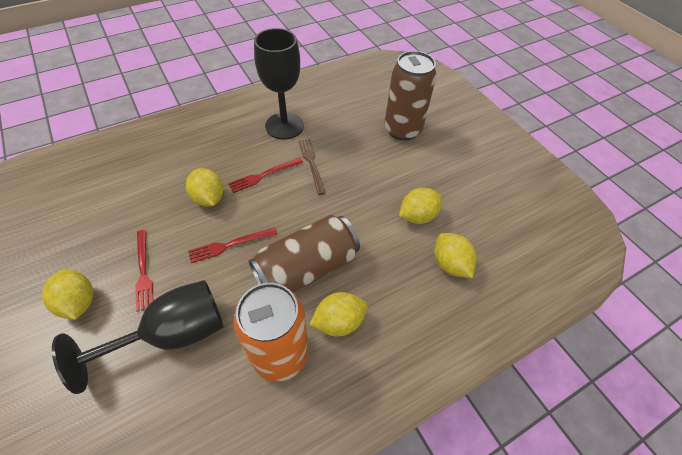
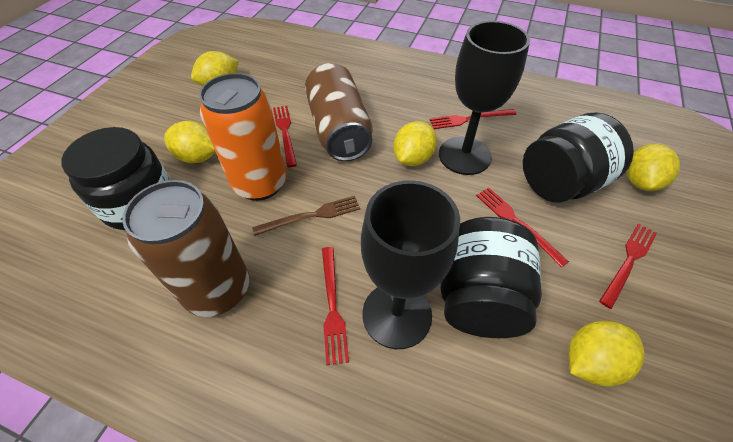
black jar: none = 0 -> [61,127,170,230] [440,217,542,338] [523,112,634,203] = 3
red fork: [135,230,153,311] [188,227,277,263] [228,158,303,193] = 3 -> [273,106,297,167] [322,247,349,365] [430,109,516,129] [476,188,569,268] [599,223,657,309] = 5

